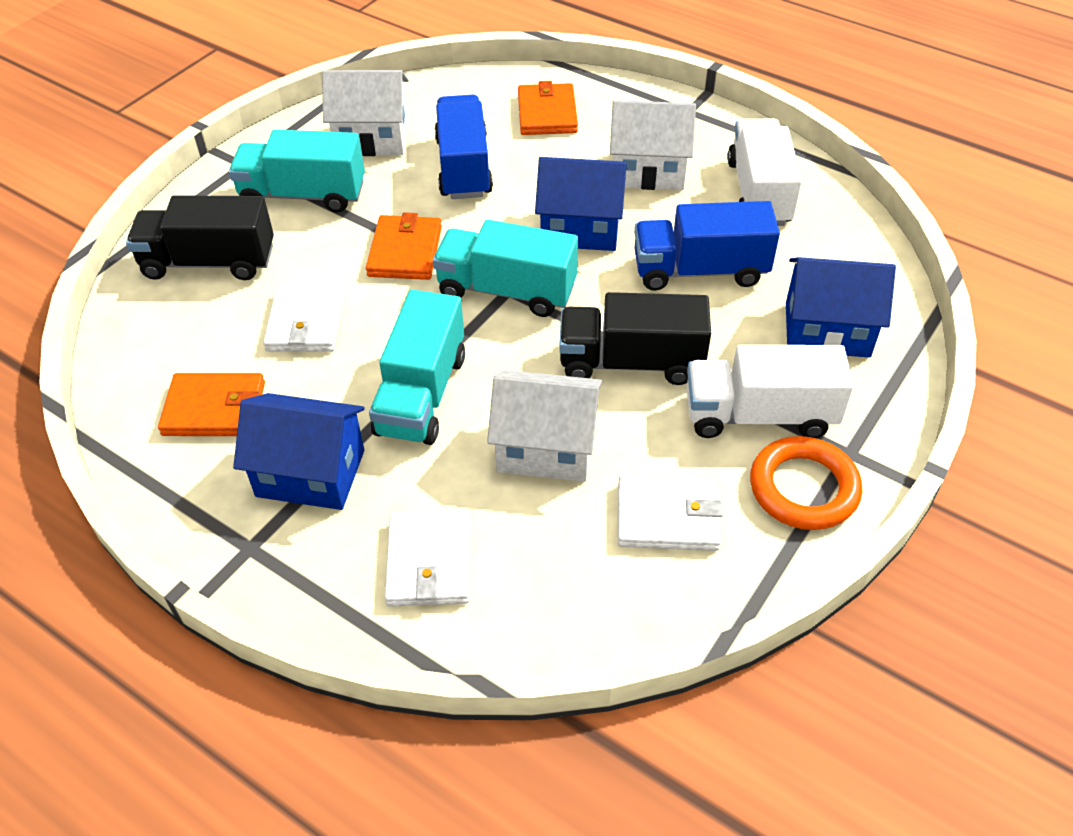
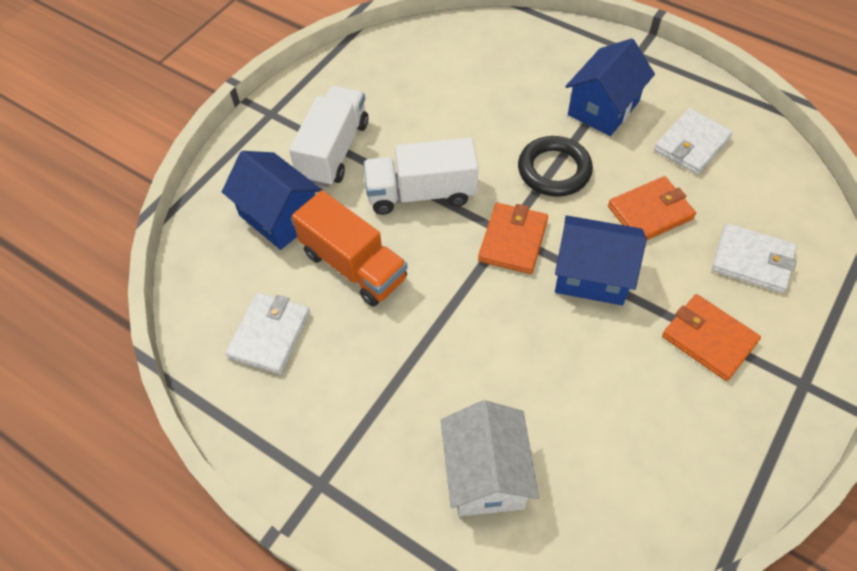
black ring: none = 0 -> [518,136,593,197] = 1
black truck: [126,195,274,280] [559,292,711,385] = 2 -> none = 0
blue truck: [434,94,493,199] [634,201,780,291] = 2 -> none = 0
orange ring: [750,436,862,530] = 1 -> none = 0
orange truck: none = 0 -> [292,190,408,307] = 1
turquoise truck: [229,129,365,213] [369,289,465,445] [433,219,578,317] = 3 -> none = 0
white house: [322,70,409,156] [487,370,602,482] [610,100,696,190] = 3 -> [440,400,539,516] = 1

